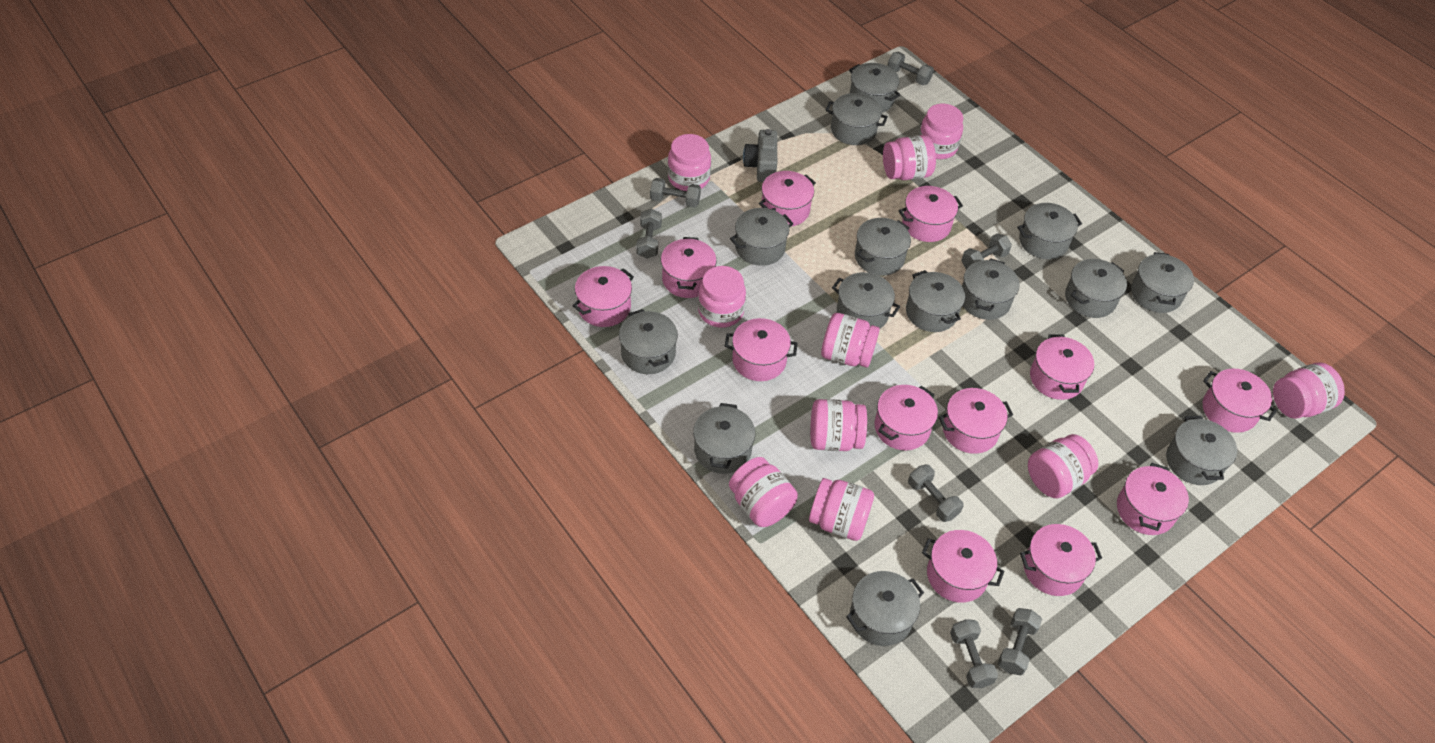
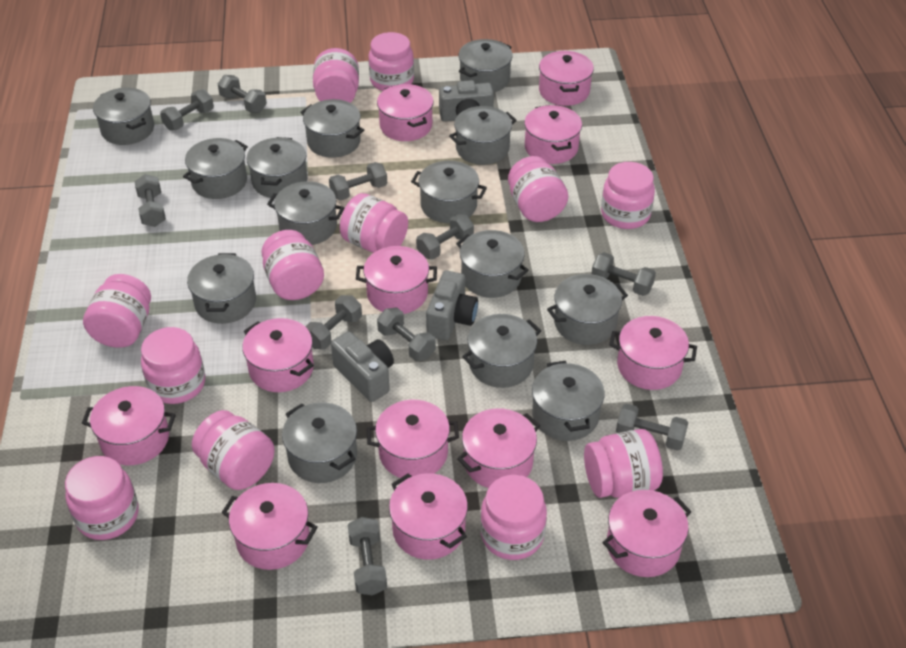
grey camera: [743,129,777,182] = 1 -> [331,331,394,402] [426,270,478,340] [439,80,494,122] = 3
grey dumbbell: [636,208,662,259] [650,178,701,208] [887,52,934,85] [908,464,964,522] [950,619,998,688] [961,233,1012,269] [998,608,1042,675] = 7 -> [134,174,166,227] [160,89,214,131] [218,75,267,113] [305,295,362,350] [329,162,387,201] [348,517,387,595] [377,307,436,361] [416,214,474,260] [591,252,656,296] [616,404,688,451] = 10
pink jar: [668,134,711,191] [698,266,746,328] [729,457,798,527] [809,478,874,541] [810,399,867,451] [821,313,880,368] [883,135,936,180] [919,104,963,159] [1028,434,1098,498] [1273,363,1345,419] = 10 -> [65,456,139,540] [83,274,151,348] [141,327,205,404] [192,410,275,490] [261,230,324,300] [313,48,359,103] [340,193,408,253] [369,32,414,91] [480,475,547,560] [508,156,568,222] [584,429,663,498] [601,162,655,229] = 12

